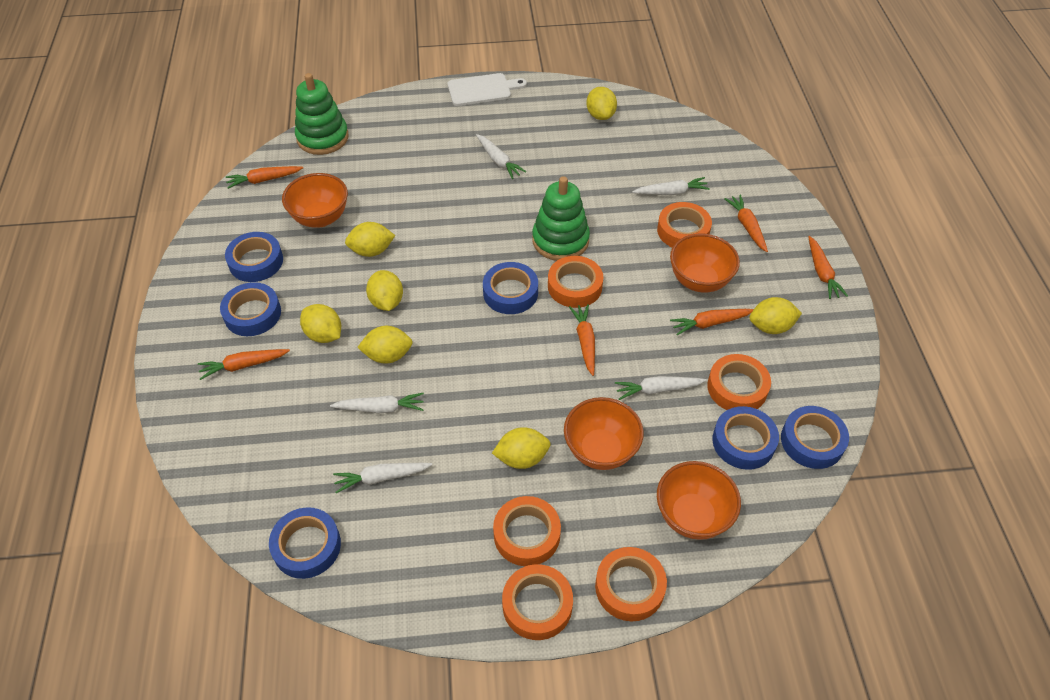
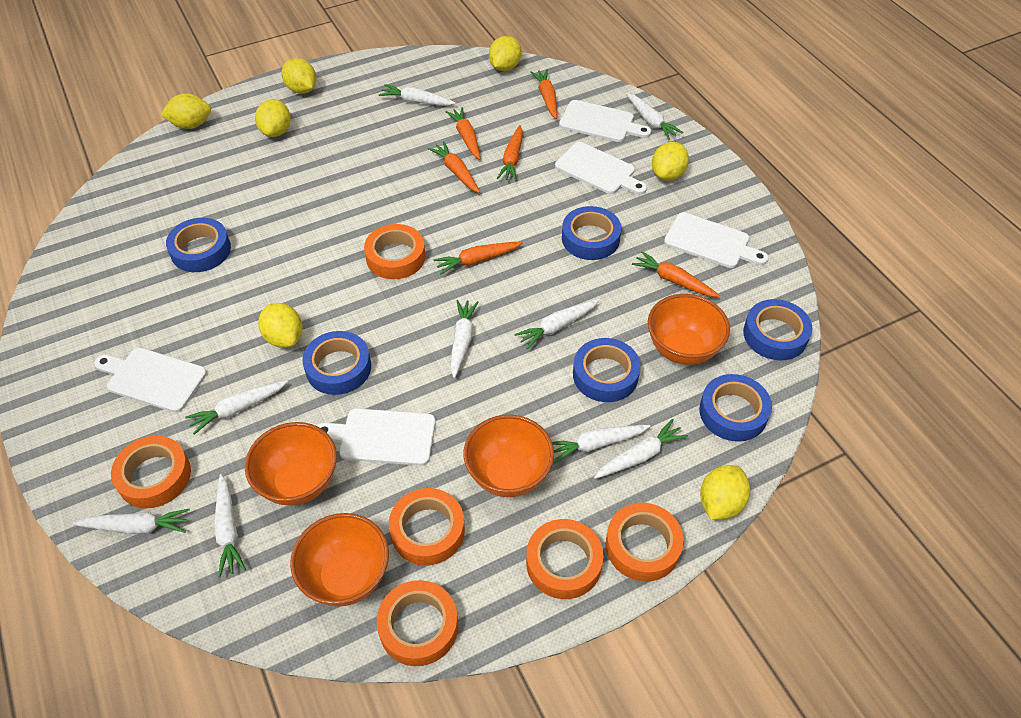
green stacking toy: [295,73,349,155] [532,176,590,261] = 2 -> none = 0
white carrot: [330,393,424,413] [333,463,432,493] [476,134,527,179] [615,376,707,400] [632,177,710,195] = 5 -> [73,509,190,534] [185,380,288,435] [214,474,246,577] [379,84,456,106] [450,300,479,378] [514,299,599,350] [552,425,650,463] [594,419,688,479] [626,93,683,140] = 9
white cutting board: [448,73,527,106] = 1 -> [94,348,207,412] [317,408,436,466] [555,142,647,195] [559,100,651,142] [664,212,769,268] = 5

